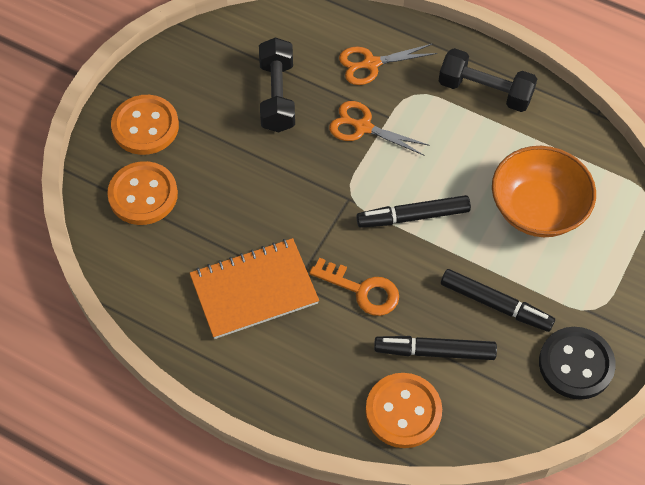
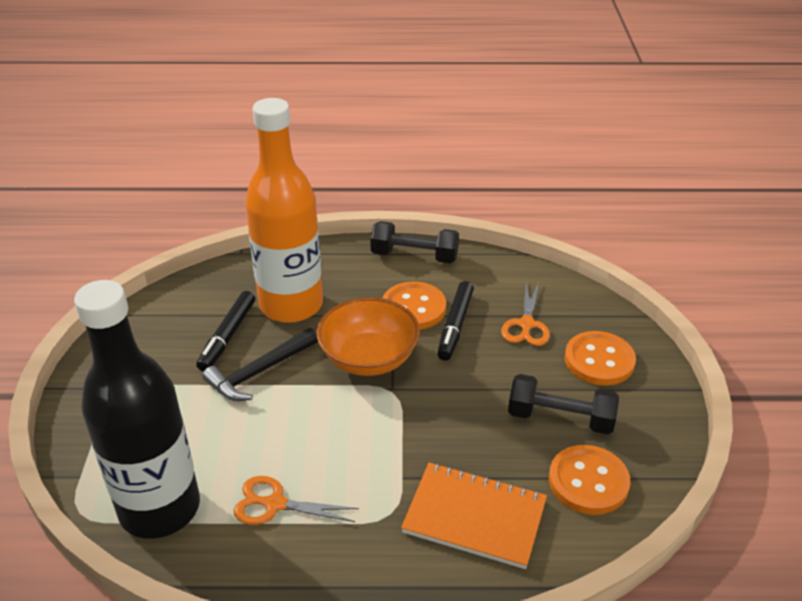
black bottle: none = 0 -> [74,280,200,539] = 1
black button: [539,327,616,400] = 1 -> none = 0
black hammer: none = 0 -> [202,328,318,401] = 1
black marker: [356,195,471,228] [374,336,497,360] [441,269,555,332] = 3 -> [196,291,255,372] [437,281,474,361] = 2
orange bottle: none = 0 -> [245,98,323,323] = 1
orange key: [309,258,399,316] = 1 -> none = 0

